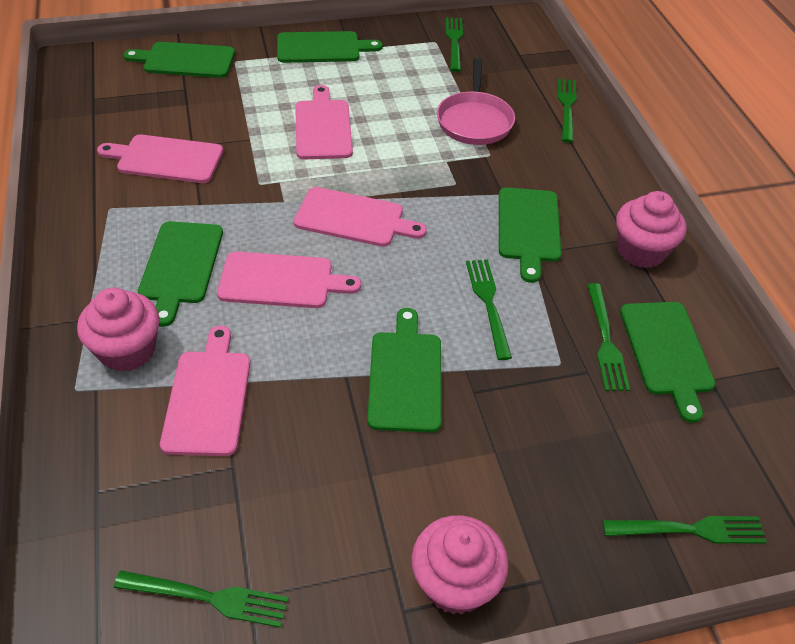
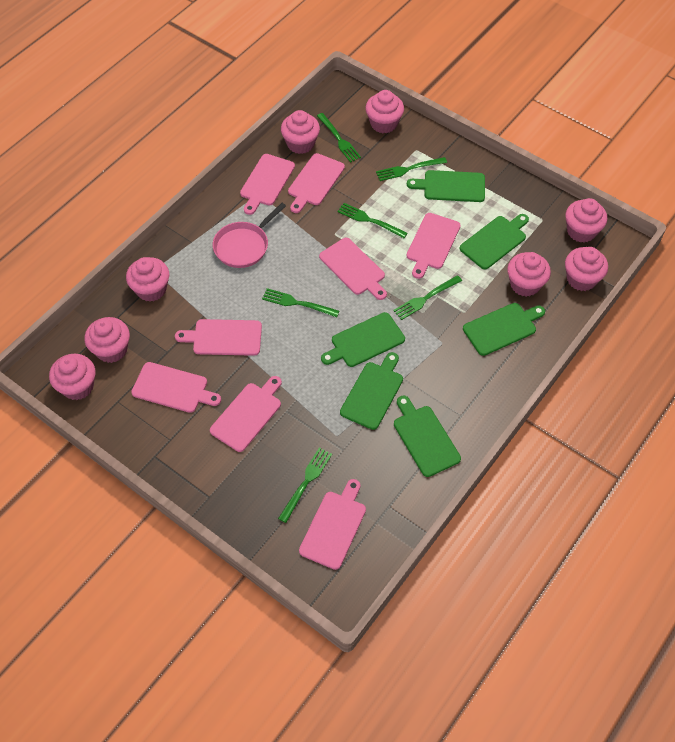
pink cupcake: [77,288,159,372] [412,515,509,614] [616,191,687,268] = 3 -> [49,354,95,400] [85,317,130,363] [126,257,169,302] [281,110,320,154] [365,90,404,133] [507,252,551,297] [565,198,607,243] [565,247,608,291] = 8
pink cutting board: [97,134,223,183] [160,325,250,456] [217,252,361,308] [294,187,427,247] [295,85,353,159] = 5 -> [131,362,221,413] [175,319,262,356] [210,376,282,452] [240,154,295,215] [288,153,345,213] [299,479,366,570] [319,238,387,300] [406,213,461,279] = 8

